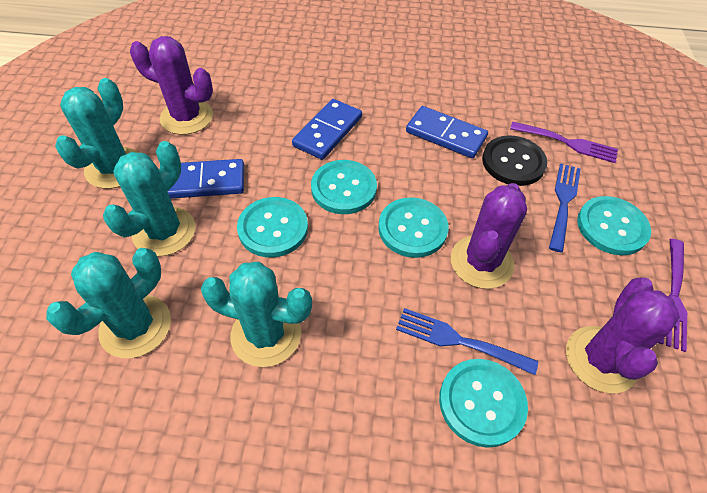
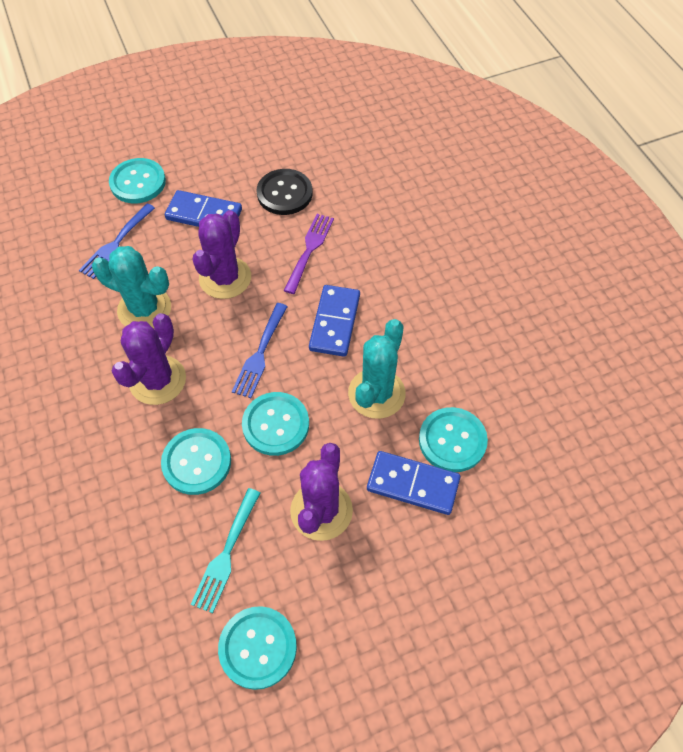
purple fork: [510,122,618,163] [659,239,687,352] = 2 -> [284,214,334,294] = 1
turquoise cactus: [46,248,171,358] [55,78,138,189] [103,141,195,256] [201,262,312,367] = 4 -> [92,246,171,328] [348,319,406,419] = 2
turquoise fork: none = 0 -> [191,488,260,613] = 1

